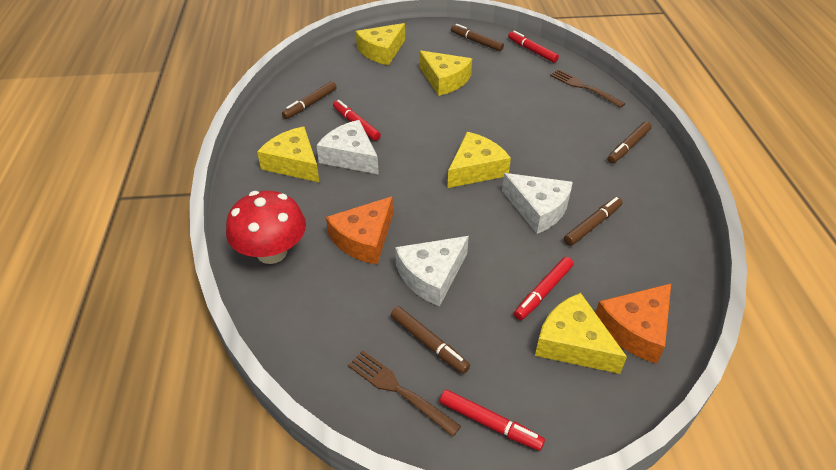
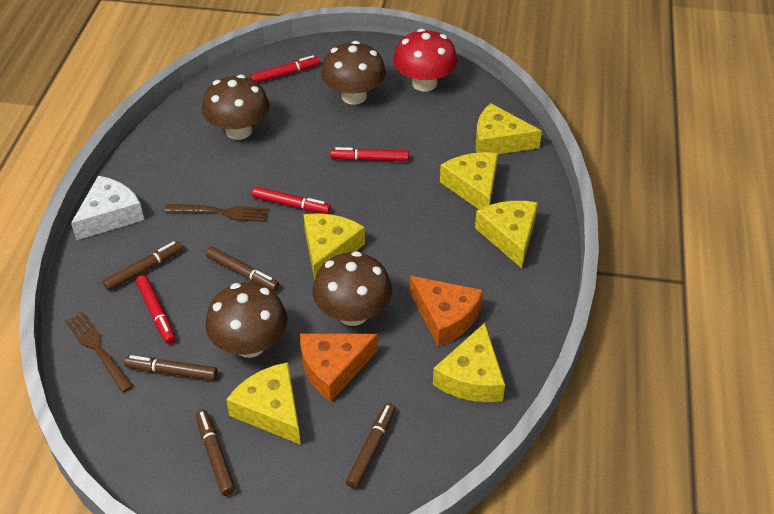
brown mushroom: none = 0 -> [202,75,270,140] [205,283,288,358] [313,251,392,326] [321,41,386,105] = 4
white cheese: [316,120,379,175] [395,236,469,307] [502,173,573,234] = 3 -> [71,176,144,240] = 1
yellow cheese: [257,126,320,183] [356,23,405,65] [420,51,472,96] [447,132,511,188] [535,293,627,374] = 5 -> [226,362,301,445] [303,213,365,280] [433,323,505,402] [440,152,498,209] [475,201,538,268] [476,103,542,154] = 6

